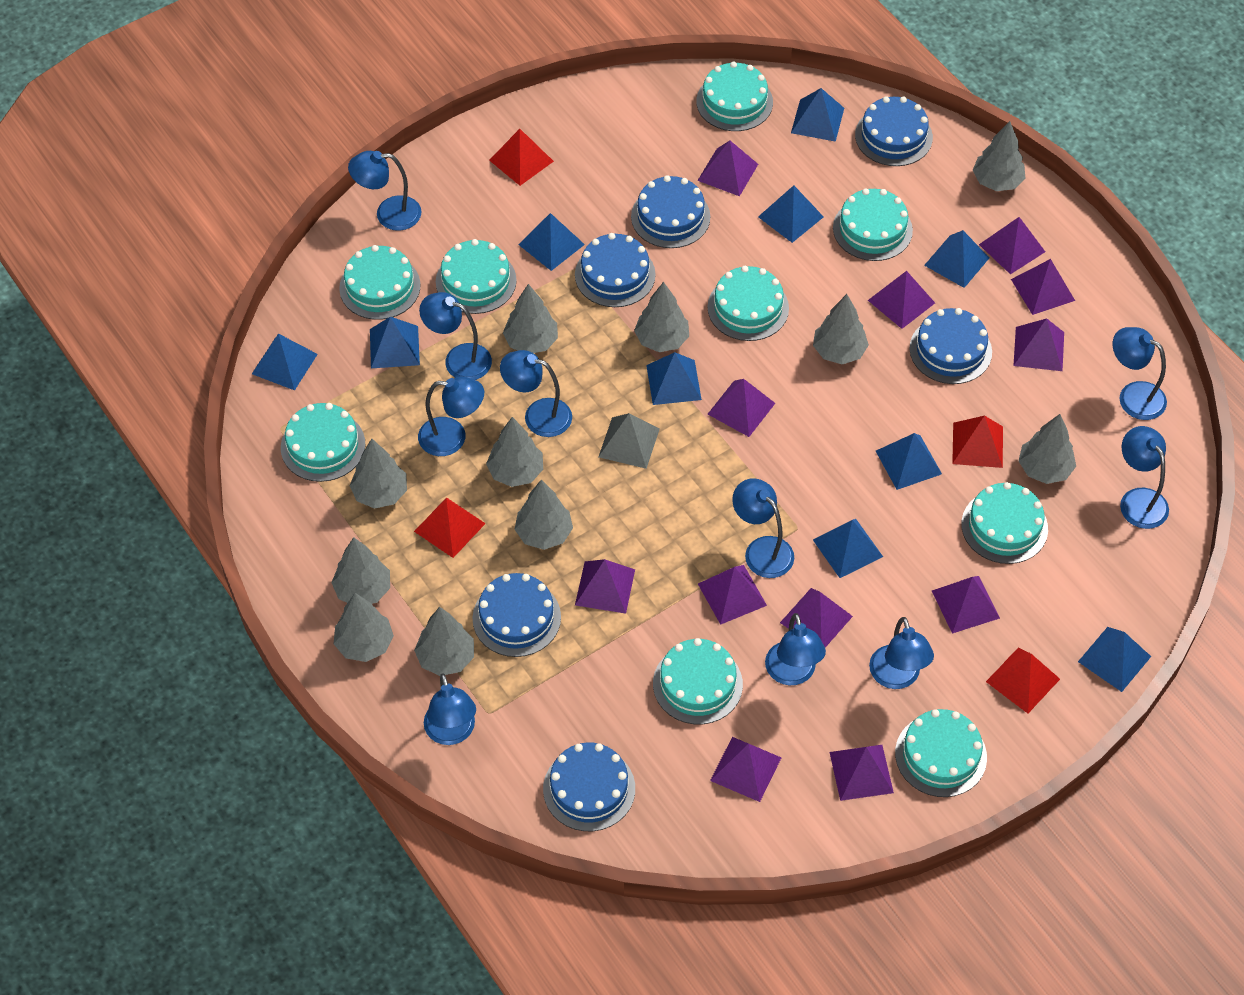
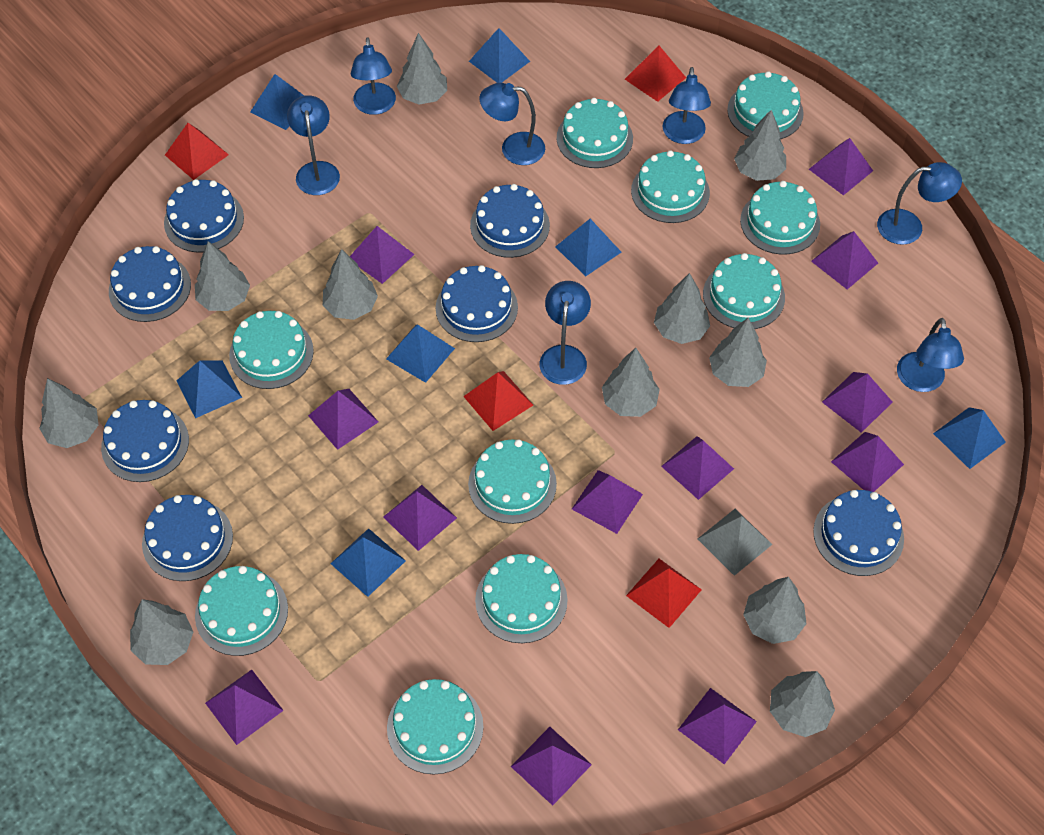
blue cake: [473,573,561,657] [543,743,635,831] [575,233,656,307] [631,175,710,248] [855,96,933,166] [910,308,992,384] = 6 -> [101,400,189,482] [109,246,191,322] [142,495,233,581] [164,179,244,252] [436,265,518,342] [470,184,550,258] [813,490,904,576] = 7
blue lamp: [348,151,422,231] [418,376,484,456] [419,292,492,380] [424,674,476,745] [500,350,572,437] [732,478,794,578] [765,613,826,685] [869,617,934,689] [1113,327,1167,420] [1120,426,1169,529] = 10 -> [287,95,340,195] [350,37,396,115] [479,83,545,165] [539,281,591,385] [662,67,711,144] [877,162,962,245] [897,318,964,392] = 7
blue pyramid: [252,334,318,390] [370,316,420,368] [518,213,585,271] [646,352,702,405] [758,185,824,243] [791,88,844,142] [813,519,883,578] [876,433,942,490] [924,230,989,288] [1078,627,1151,692] = 10 -> [177,360,242,418] [250,74,304,130] [330,528,406,597] [386,324,455,383] [469,28,530,83] [555,219,621,276] [933,407,1006,469] = 7
turquoise cake: [281,403,365,482] [339,245,421,320] [436,239,517,314] [653,638,743,724] [696,61,773,131] [708,266,789,341] [833,188,913,261] [895,709,987,797] [961,482,1048,564] = 9 -> [195,566,288,656] [229,311,314,389] [387,679,483,774] [468,439,557,524] [475,554,568,643] [557,98,633,168] [631,150,710,223] [703,253,785,329] [727,71,804,139] [740,181,820,255] = 10

